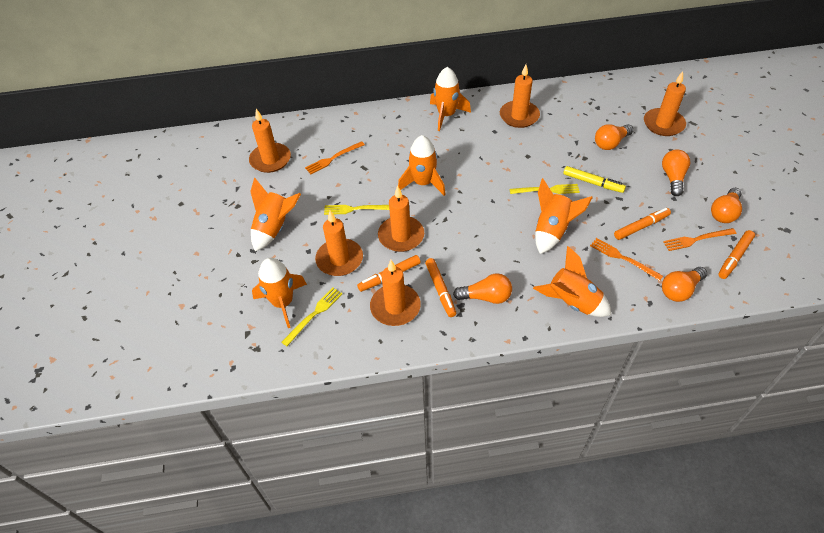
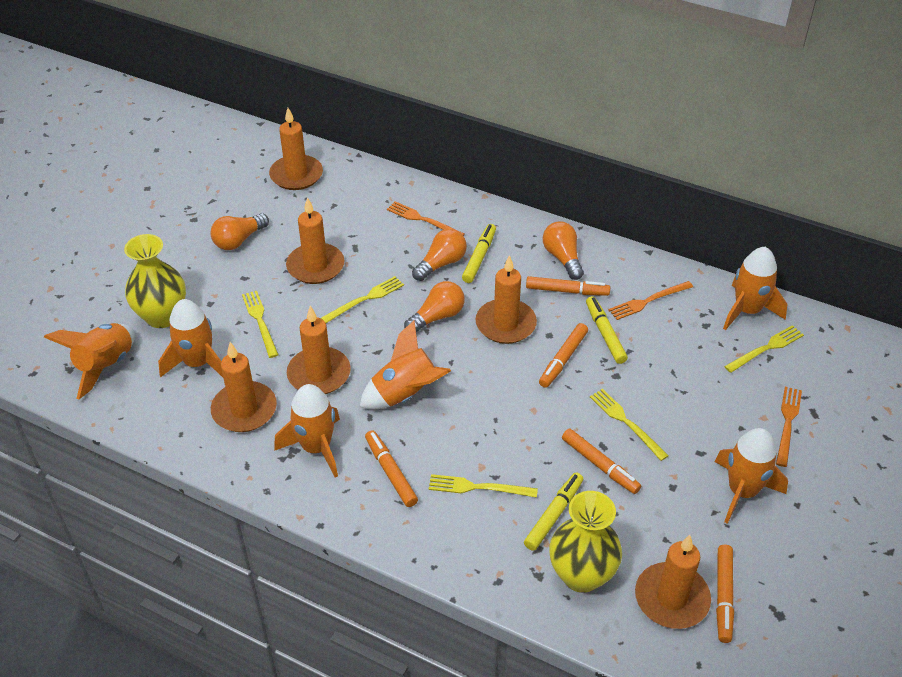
orange light bulb: [453,273,512,304] [595,124,633,150] [662,149,690,196] [662,267,707,302] [711,188,742,223] = 5 -> [210,213,269,250] [404,281,465,332] [412,229,467,281] [543,222,584,280] = 4
orange marker: [357,255,421,292] [425,258,456,317] [614,208,671,240] [718,230,755,279] = 4 -> [365,430,418,507] [526,276,610,296] [539,323,588,388] [562,429,641,494] [716,545,734,643] = 5
yellow fork: [281,288,342,346] [324,205,389,215] [510,184,580,194] = 3 -> [242,291,279,358] [321,276,404,323] [429,474,538,498] [590,389,669,461] [724,325,804,373] = 5
yellow marker: [563,166,626,193] = 1 -> [462,224,496,283] [524,473,583,551] [586,296,628,364] = 3
yellow vase: none = 0 -> [124,234,186,328] [549,491,622,593] = 2

